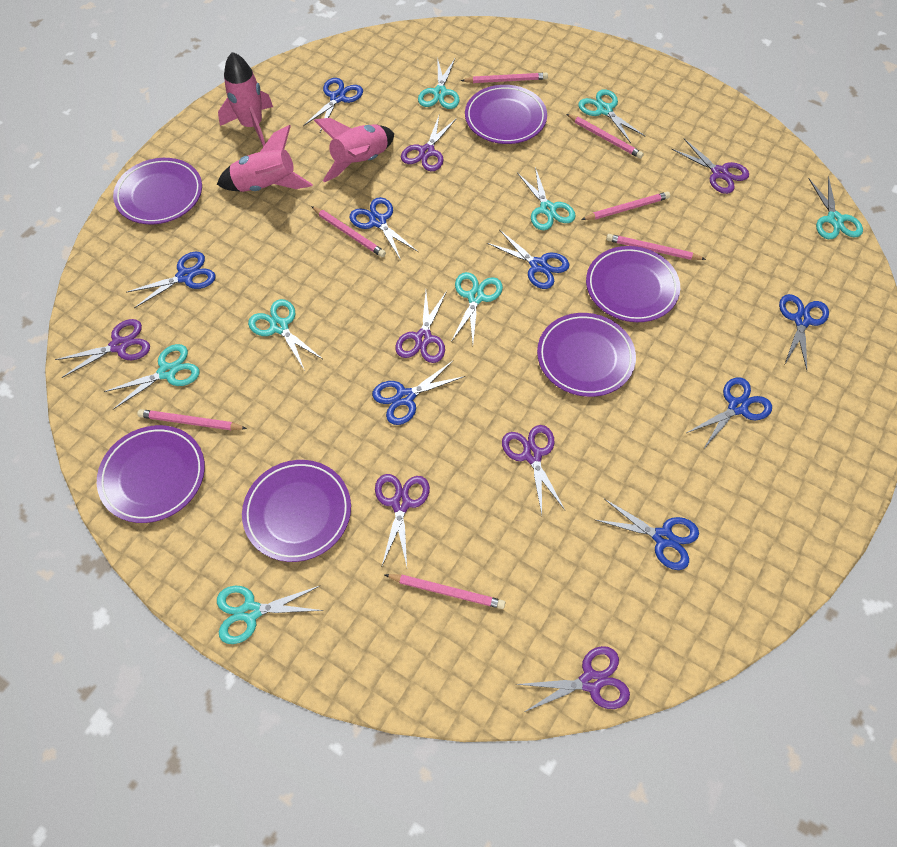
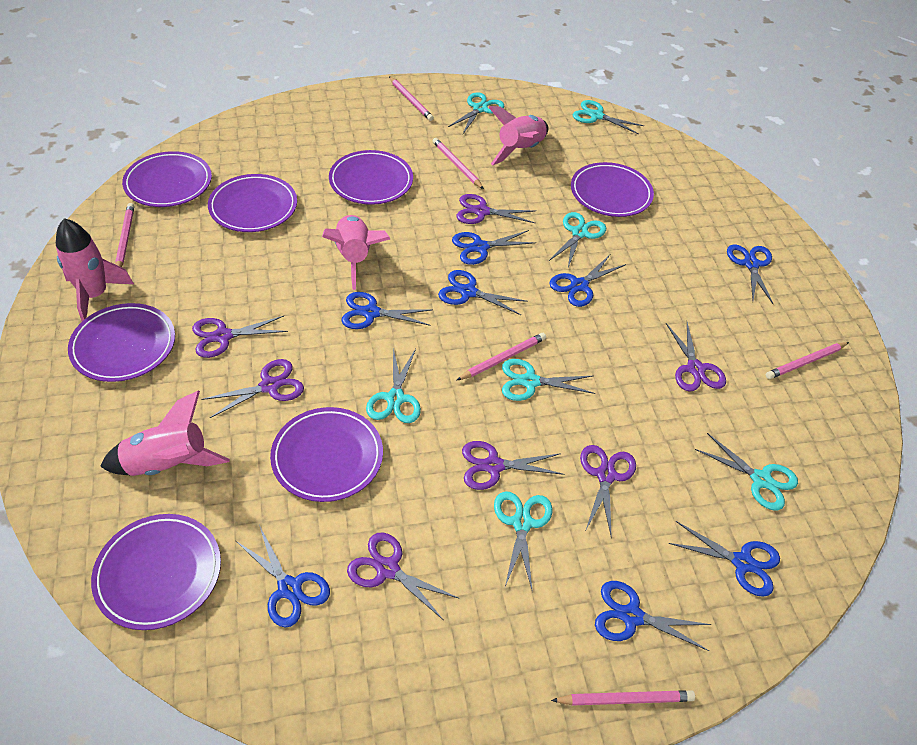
pink pencil: [137,409,247,430] [311,206,386,257] [385,574,505,609] [461,73,548,83] [567,114,644,159] [581,192,670,220] [606,234,706,260] = 7 -> [115,203,134,267] [389,76,434,121] [433,138,484,189] [456,333,546,381] [551,690,695,706] [766,342,849,379] = 6
pink rocket: [217,125,313,192] [218,52,273,147] [314,118,394,182] = 3 -> [56,218,134,321] [100,391,230,476] [322,215,390,290] [488,106,548,165] = 4
purple plate: [97,425,205,523] [113,158,202,224] [242,460,351,562] [465,85,547,144] [537,313,636,397] [586,246,680,322] = 6 -> [68,303,175,382] [91,514,221,630] [122,151,212,207] [208,174,297,232] [270,407,383,502] [329,150,413,205] [571,162,654,217] = 7
turquoise scissors: [104,344,200,410] [217,585,324,644] [248,299,324,371] [418,57,460,109] [451,272,503,343] [517,167,575,230] [578,89,645,143] [809,176,863,239] = 8 -> [366,348,421,423] [448,92,504,134] [494,491,552,592] [502,359,595,401] [549,212,606,268] [573,100,644,134] [695,433,798,511] = 7

